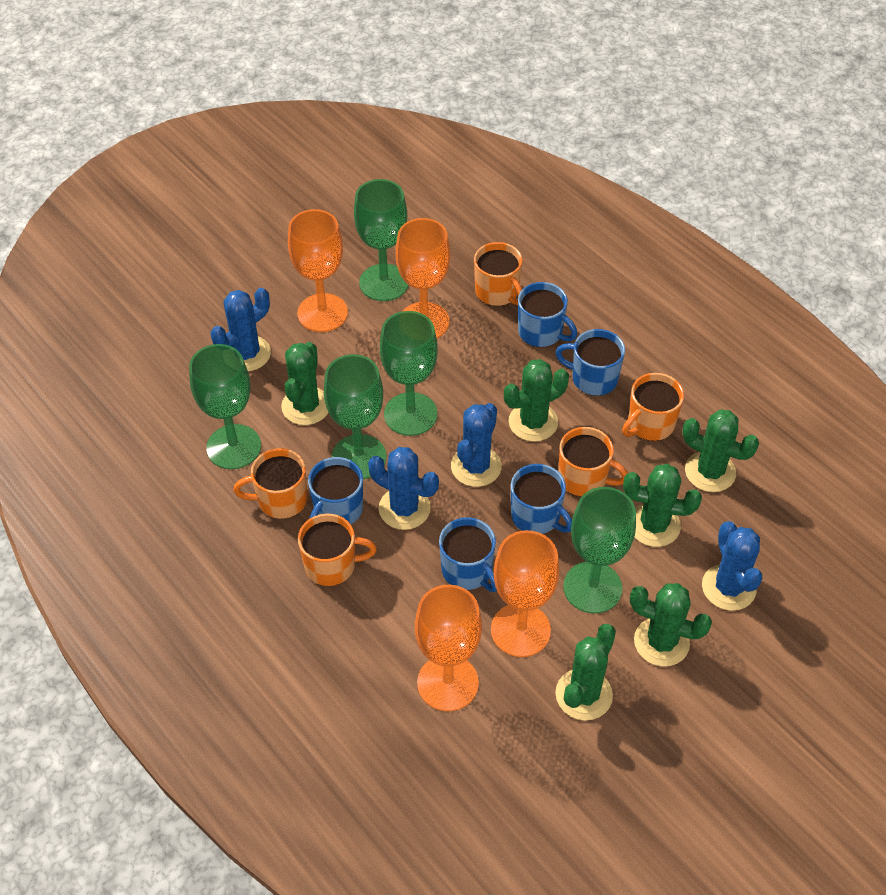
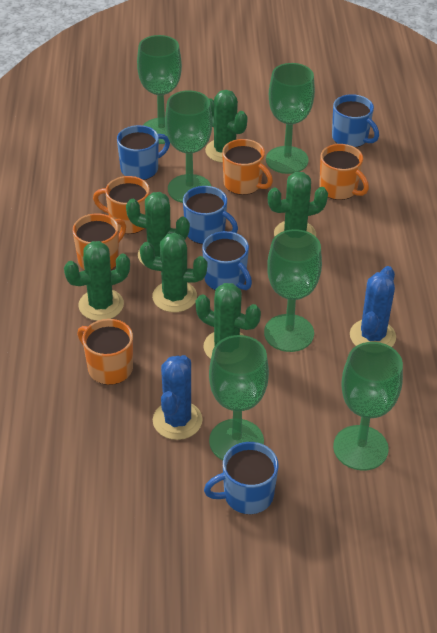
blue cactus: [211,288,271,371] [368,447,439,530] [451,403,502,487] [702,521,762,611] = 4 -> [153,355,202,440] [350,266,396,347] = 2
green goblet: [189,344,261,469] [324,354,386,479] [354,179,408,301] [380,311,438,436] [563,487,636,613] = 5 -> [137,35,182,144] [165,90,212,203] [209,335,269,460] [264,229,322,352] [266,63,315,174] [333,342,403,471] = 6
orange goblet: [288,209,348,332] [396,218,450,338] [415,585,482,711] [491,530,559,657] = 4 -> none = 0

